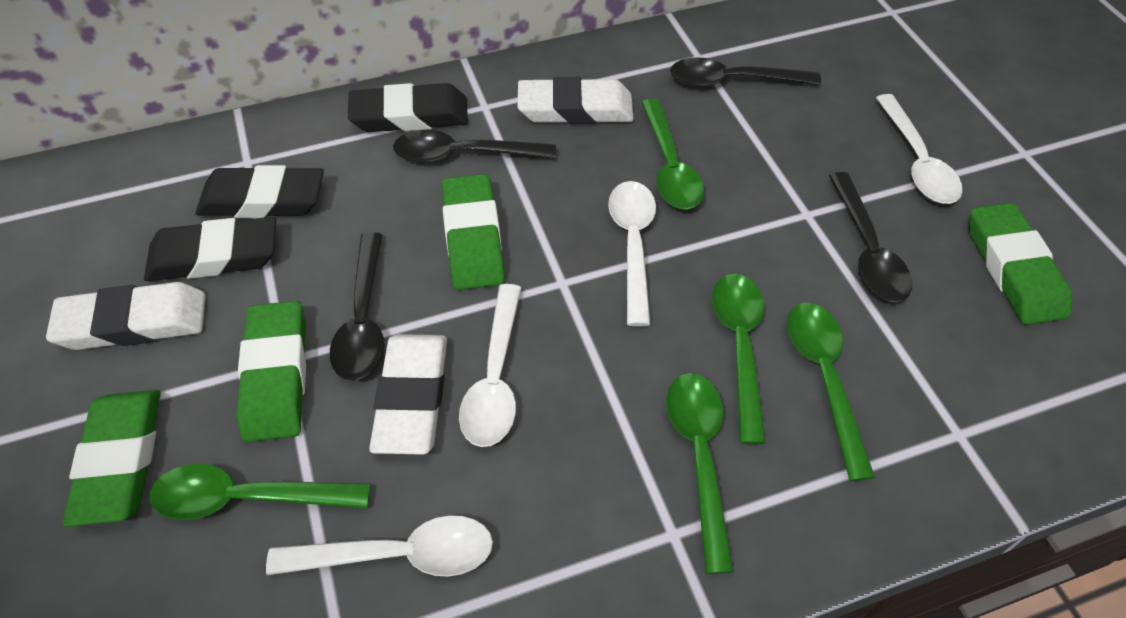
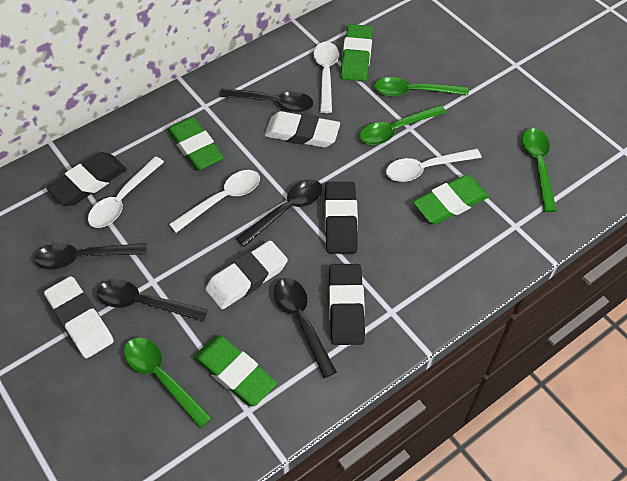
black spoon: [330,232,384,381] [393,130,556,163] [670,57,821,87] [829,172,912,302] = 4 -> [35,243,146,269] [97,280,208,322] [220,88,313,112] [236,179,323,247] [274,278,337,378] = 5
green spoon: [149,464,371,520] [641,98,704,209] [666,373,734,574] [712,274,766,445] [787,302,875,481] = 5 -> [124,337,212,428] [360,105,446,145] [374,77,468,97] [522,128,557,212] = 4

